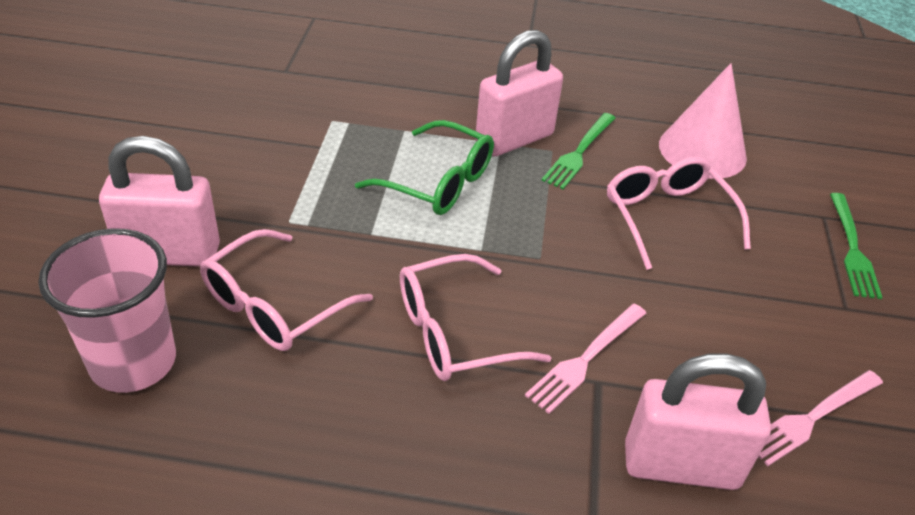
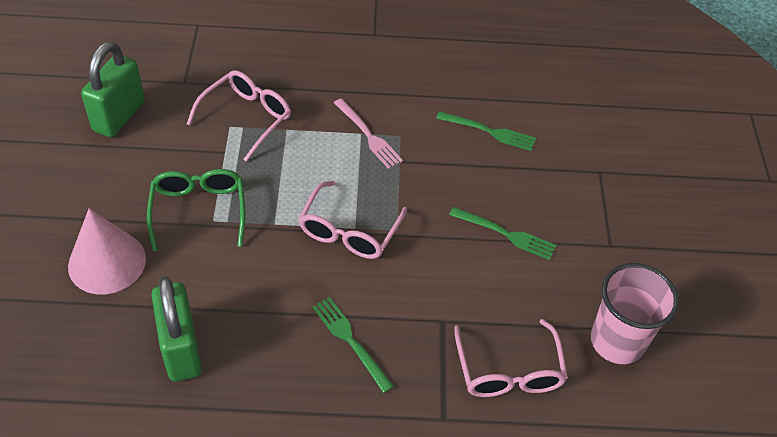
green fork: [541,113,615,189] [830,193,883,299] = 2 -> [312,297,394,393] [436,111,536,151] [449,207,556,260] = 3
green padlock: none = 0 -> [81,41,145,137] [151,276,202,382] = 2
pink fork: [525,304,646,414] [758,370,883,466] = 2 -> [334,98,403,169] = 1
pink padlock: [99,136,220,267] [475,30,563,156] [625,354,771,490] = 3 -> none = 0

